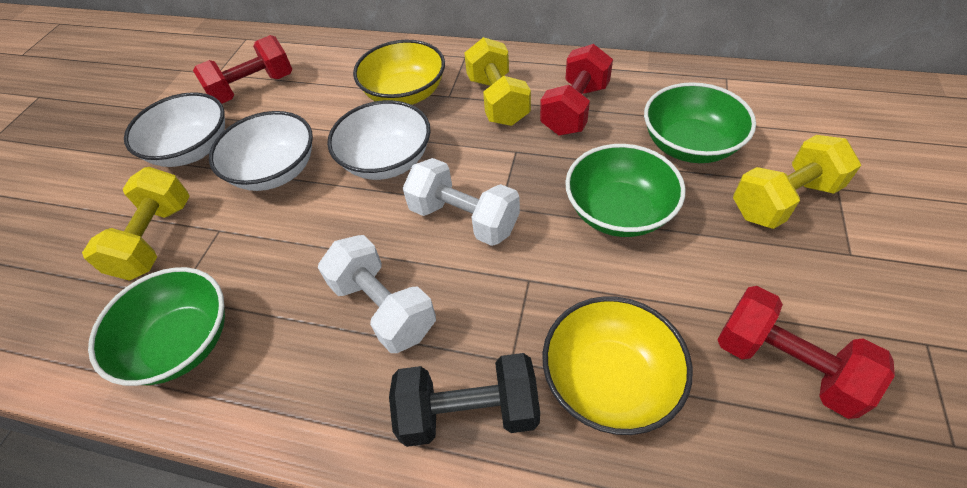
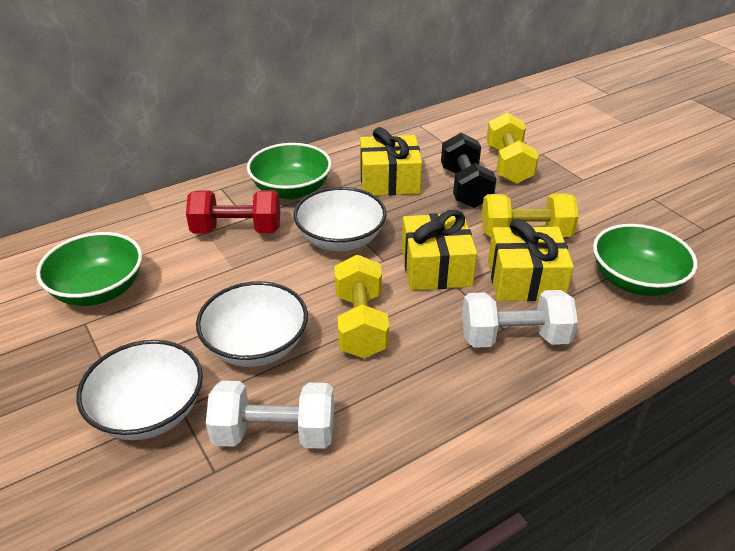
red dumbbell: [193,35,292,104] [540,44,613,135] [717,286,895,419] = 3 -> [186,190,280,234] = 1
yellow bowl: [353,40,445,105] [543,296,693,435] = 2 -> none = 0
yellow gift: none = 0 -> [360,127,422,196] [402,210,477,291] [488,219,574,301] = 3

